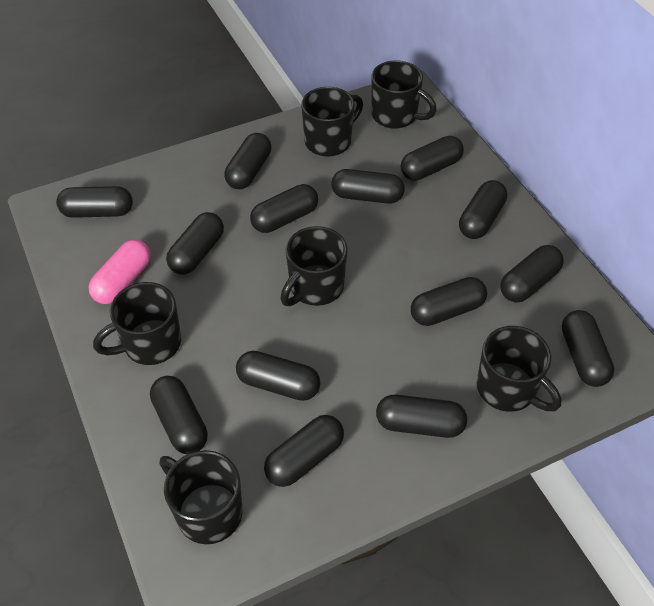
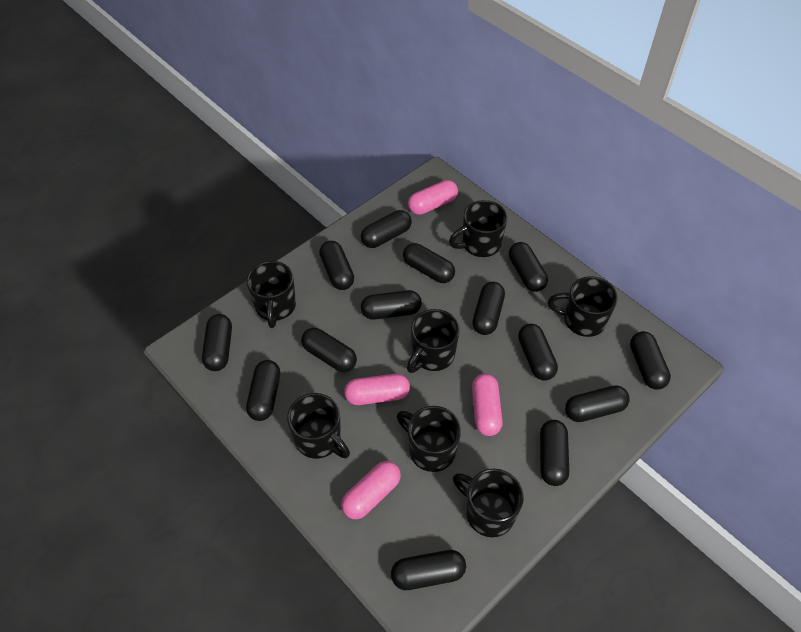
black mug: [93,282,181,365] [160,450,242,544] [280,226,348,306] [301,87,363,157] [371,61,437,129] [477,326,561,412] = 6 -> [247,261,296,328] [287,393,350,459] [397,406,461,472] [407,309,460,373] [449,200,507,257] [453,469,524,537] [548,276,618,337] = 7
pink capsule: [88,240,151,304] = 1 -> [341,461,401,519] [344,374,410,405] [408,180,458,215] [472,374,503,436] = 4

